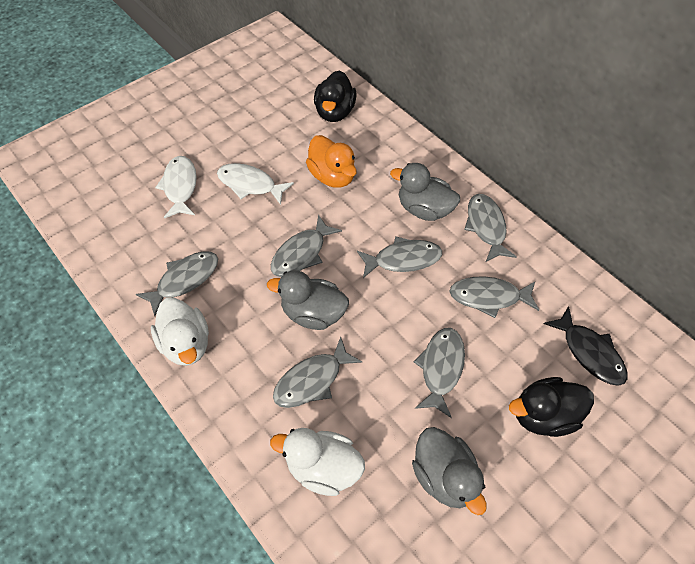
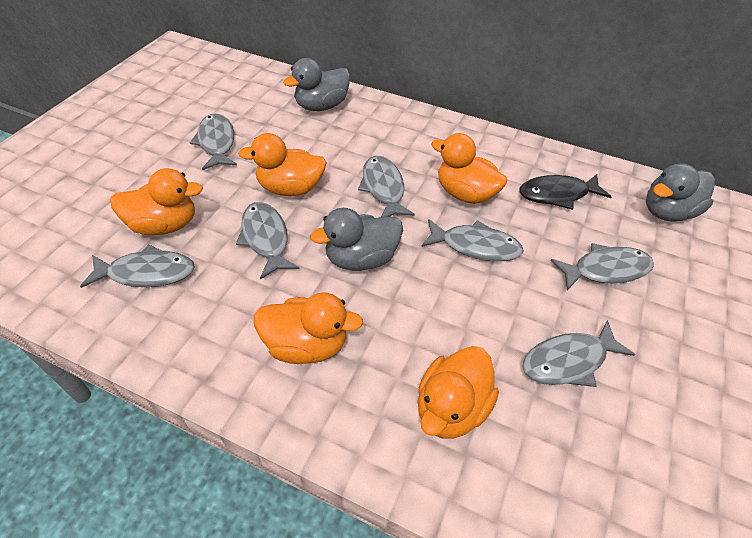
black duck: [314,70,357,122] [509,377,594,437] = 2 -> none = 0
orange duck: [306,135,357,188] = 1 -> [110,168,203,235] [238,133,327,196] [254,293,363,364] [418,346,499,439] [431,133,507,204] = 5
white duck: [151,298,209,366] [270,428,365,496] = 2 -> none = 0
white fish: [155,156,197,218] [217,163,294,205] = 2 -> none = 0

